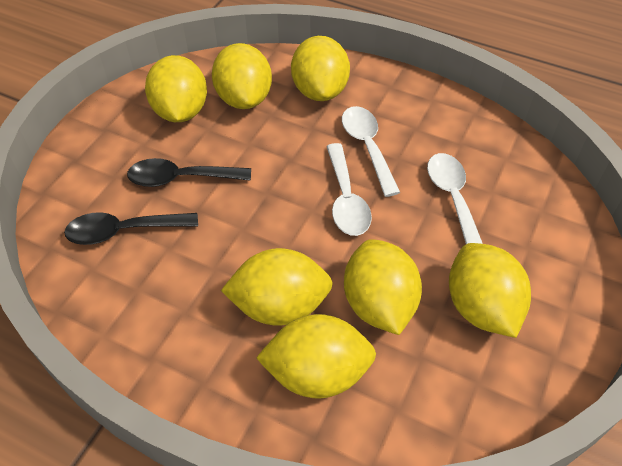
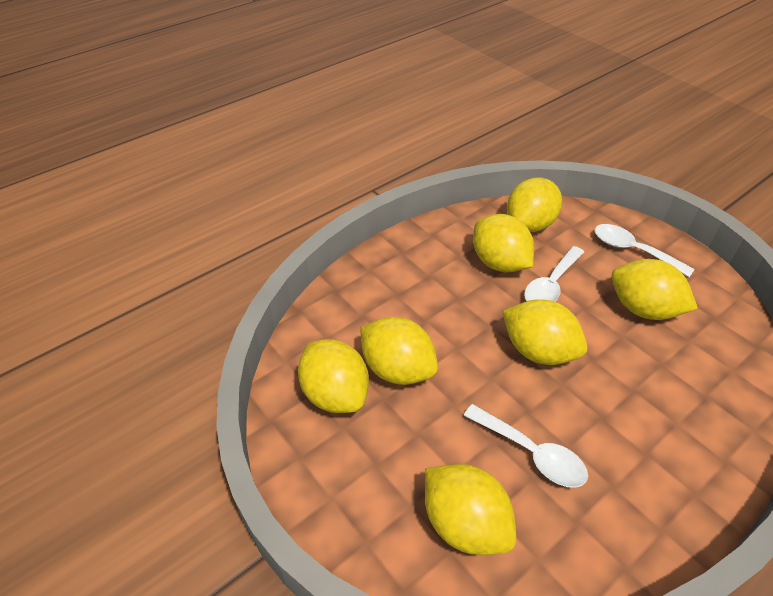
black spoon: [64,212,198,245] [127,158,251,187] = 2 -> none = 0

